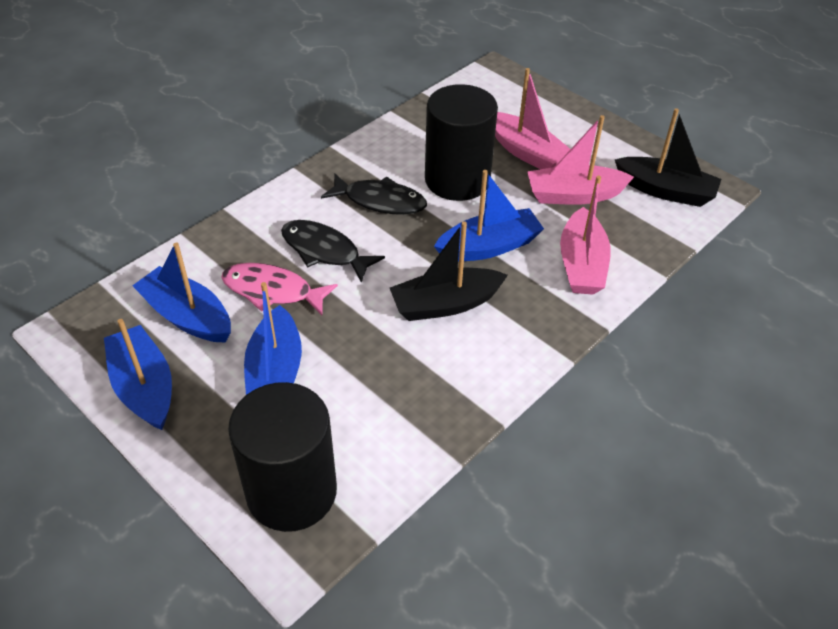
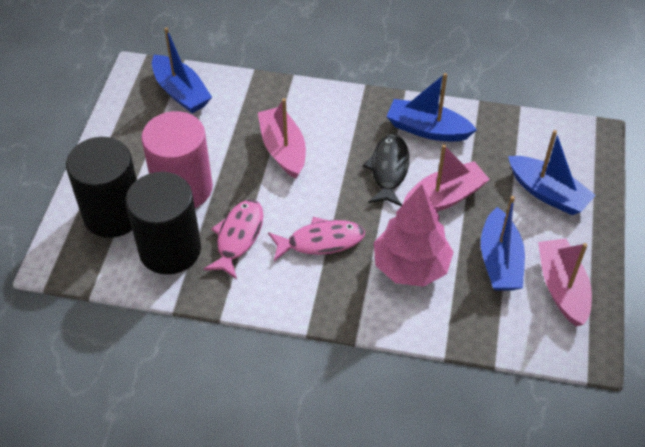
black boat: [390,221,508,321] [615,108,721,207] = 2 -> none = 0
black fish: [281,220,385,283] [321,173,427,215] = 2 -> [363,134,409,206] = 1
pink cylinder: none = 0 -> [141,111,213,208] = 1
pink fish: [221,263,338,315] = 1 -> [203,200,264,279] [268,217,365,261] = 2
pink tree: none = 0 -> [374,184,454,287] = 1

